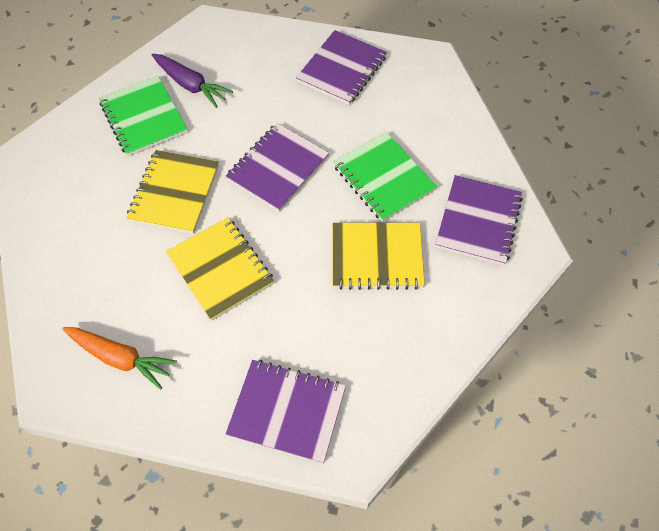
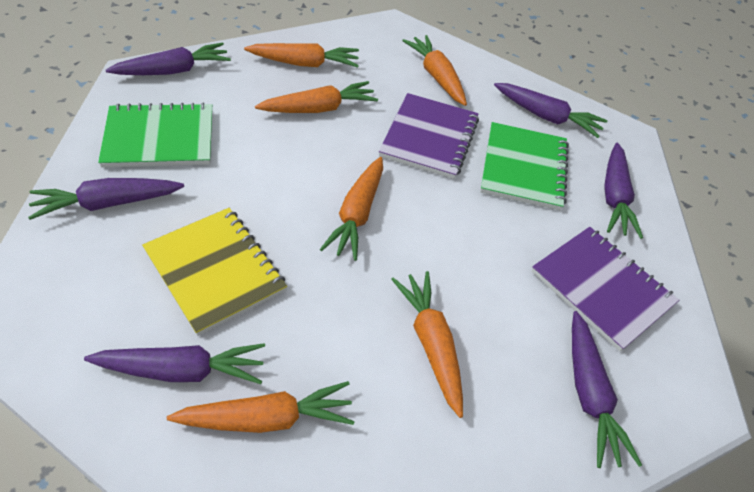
orange carrot: [63,327,177,390] = 1 -> [167,381,355,433] [244,43,359,68] [255,81,378,113] [320,157,383,261] [391,271,463,418] [402,35,467,106] = 6
purple carrot: [152,54,233,108] = 1 -> [28,178,184,220] [84,343,265,384] [106,42,231,75] [494,83,607,138] [572,311,642,468] [604,143,643,239] = 6
purple notebook: [226,123,329,212] [226,360,346,463] [296,30,387,105] [435,175,523,266] = 4 -> [379,93,479,179] [531,227,679,352] = 2
yellow notebook: [126,150,219,234] [166,217,274,321] [332,223,425,290] = 3 -> [142,208,287,336] = 1

